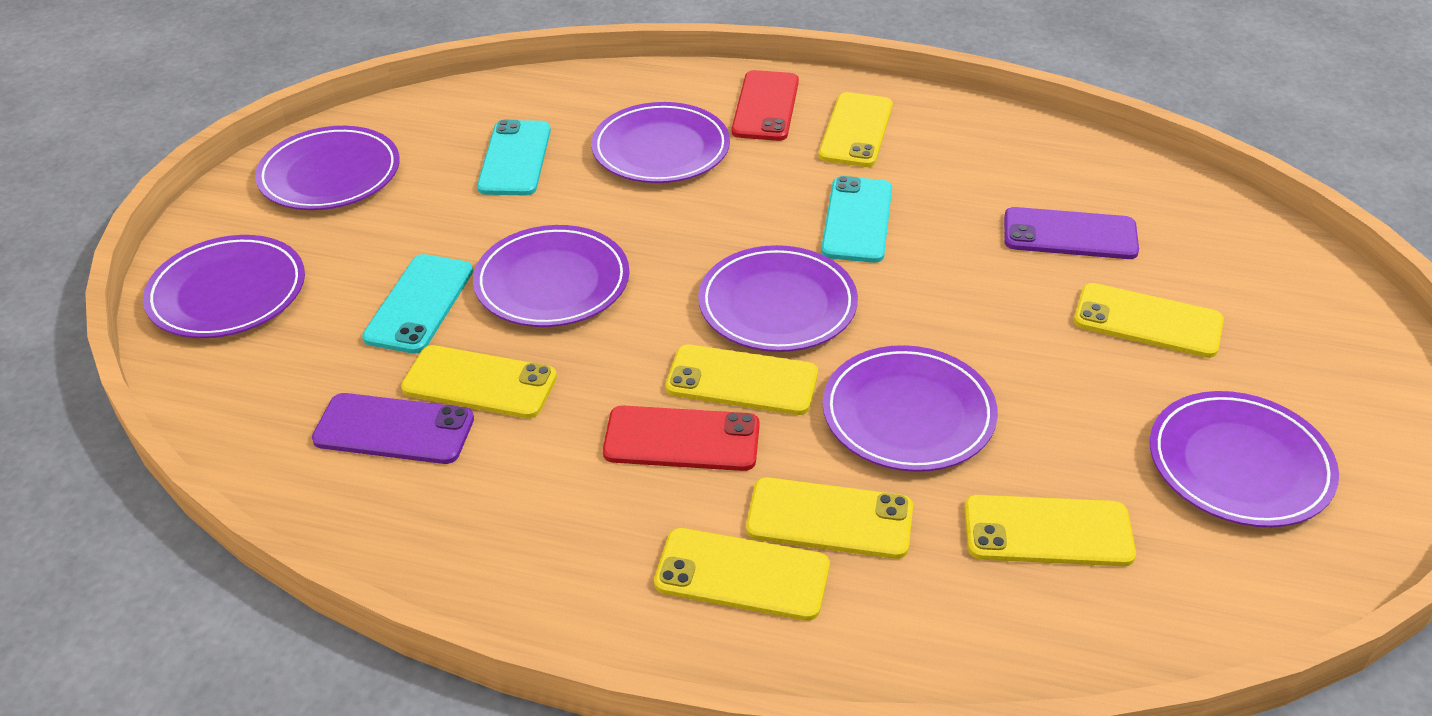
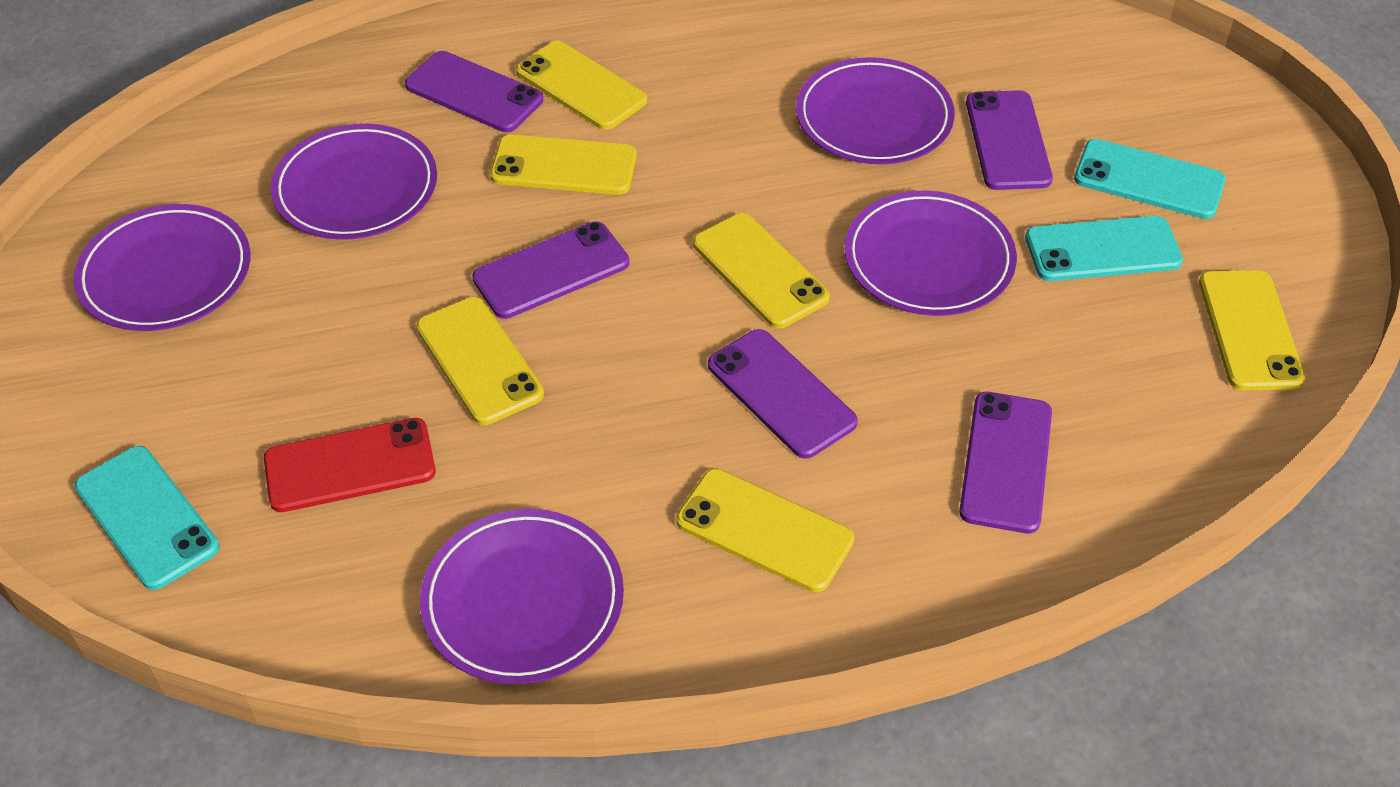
purple phone: [312,393,474,464] [1004,207,1139,259] = 2 -> [405,51,543,132] [472,221,629,319] [708,329,858,459] [959,392,1052,533] [966,90,1053,190] = 5
purple plate: [143,235,305,338] [255,126,400,210] [473,225,629,327] [591,102,730,183] [698,245,858,352] [822,345,998,472] [1150,391,1339,527] = 7 -> [74,204,250,331] [271,124,437,240] [420,509,624,684] [796,57,955,164] [844,190,1017,316] = 5
red phone: [603,405,760,471] [732,70,799,141] = 2 -> [264,418,436,512] = 1
yellow phone: [401,345,557,418] [654,528,830,621] [665,345,818,415] [746,477,913,559] [819,92,893,167] [964,495,1136,566] [1074,283,1224,358] = 7 -> [416,297,544,425] [490,135,637,195] [516,41,647,130] [676,469,855,592] [693,213,830,329] [1199,270,1305,390] = 6

